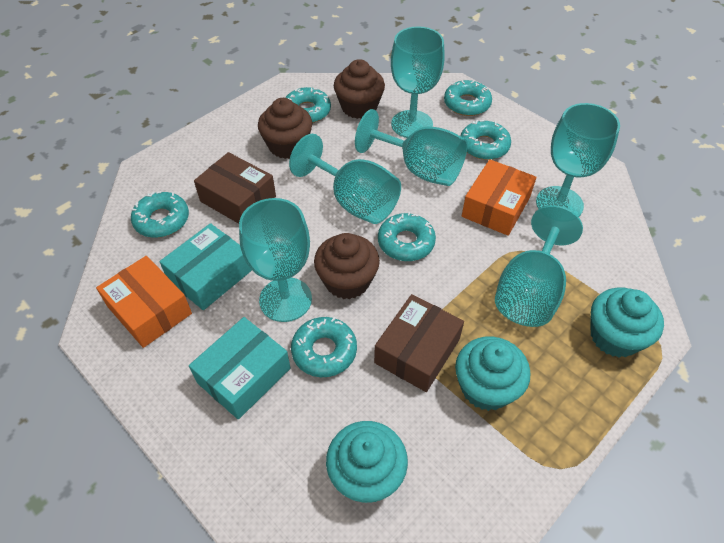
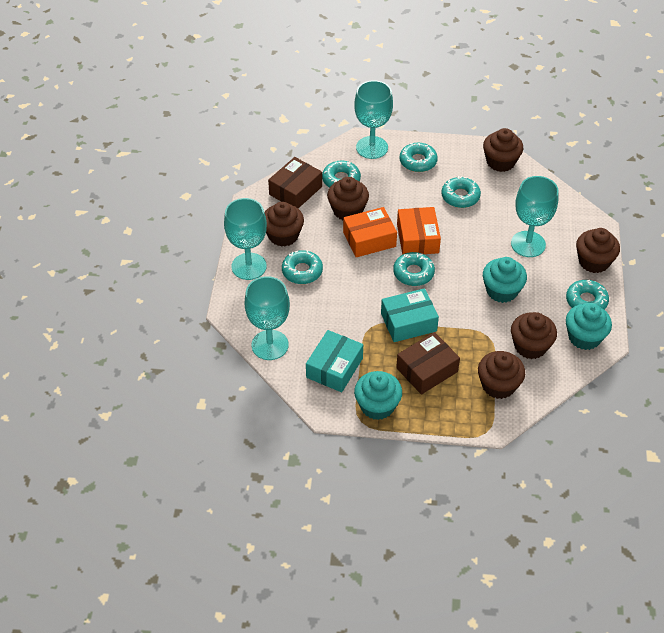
brown cupcake: [258,98,312,159] [314,233,380,299] [334,59,385,119] = 3 -> [264,202,304,247] [327,177,369,220] [478,351,525,399] [483,128,523,172] [511,312,557,359] [576,228,620,273] = 6
turquoise goblet: [239,198,312,322] [289,134,401,224] [355,109,468,186] [391,26,445,138] [495,205,583,327] [536,103,620,217] = 6 -> [224,198,267,280] [245,276,290,360] [354,80,393,159] [511,176,559,257] = 4

